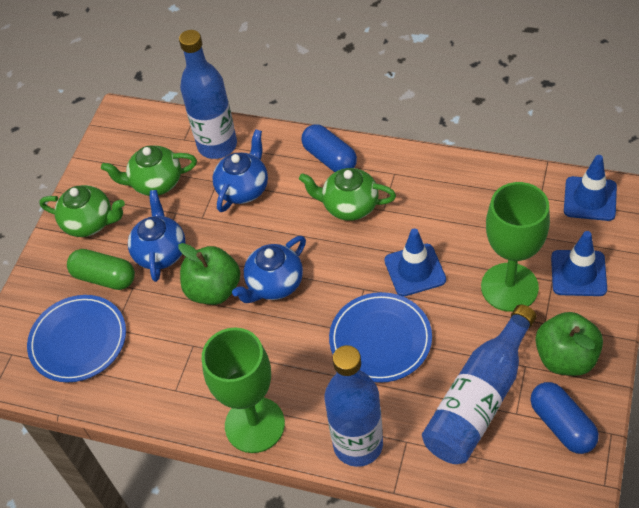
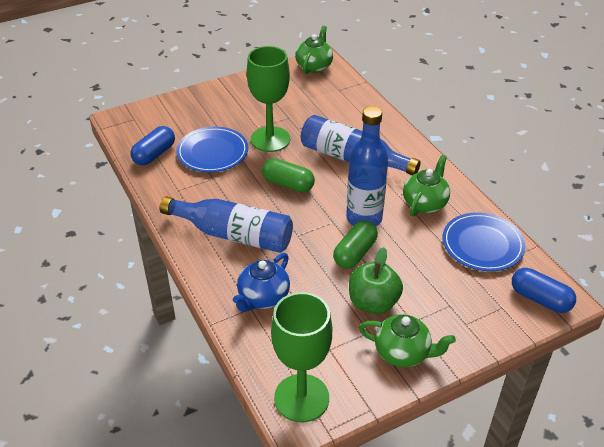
blue teapot: [128,190,186,282] [212,129,268,212] [232,236,306,303] = 3 -> [233,253,290,312] = 1
blue traffic cone: [384,228,446,296] [551,231,607,296] [564,155,617,221] = 3 -> none = 0
green apple: [178,243,240,305] [535,312,603,376] = 2 -> [349,247,403,314] = 1
green capsule: [67,249,135,290] = 1 -> [262,158,315,193] [333,220,378,269] = 2

